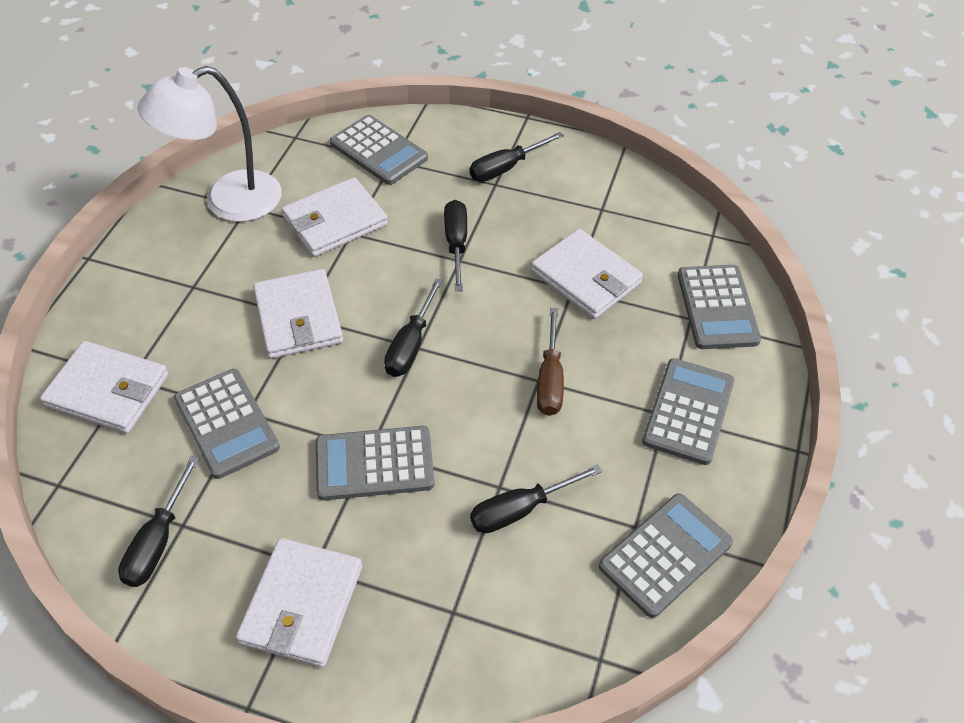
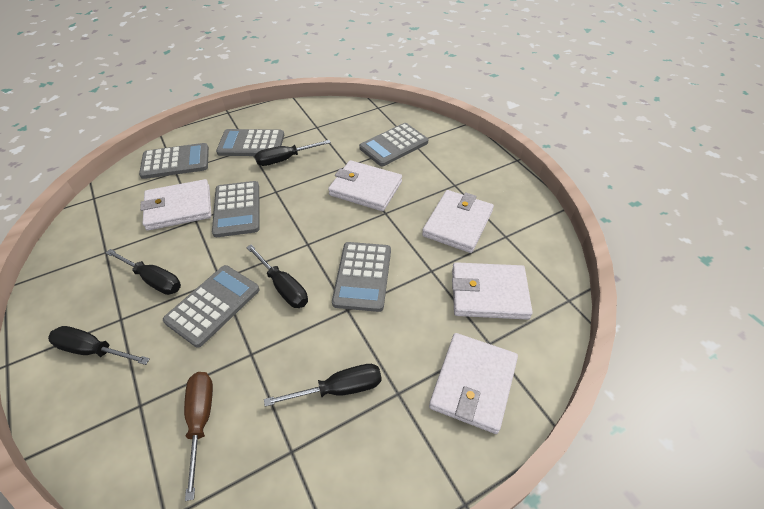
white lamp: [137,66,282,222] = 1 -> none = 0

